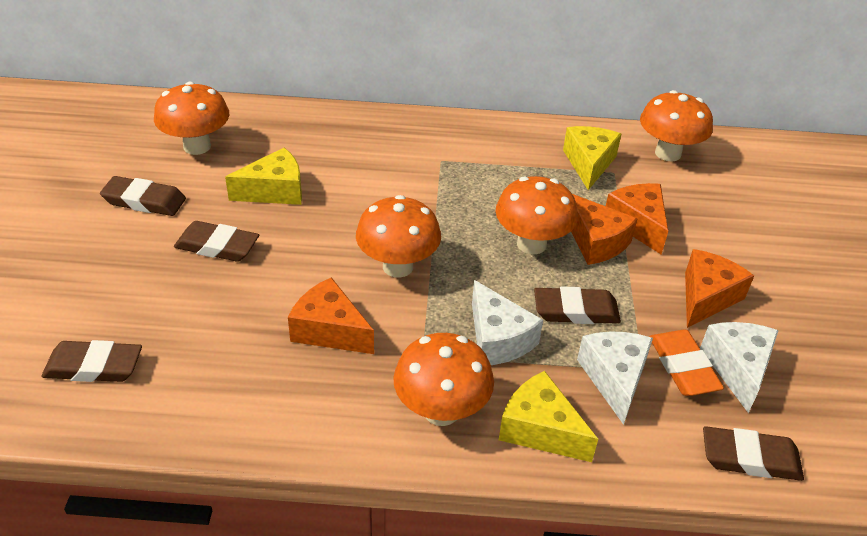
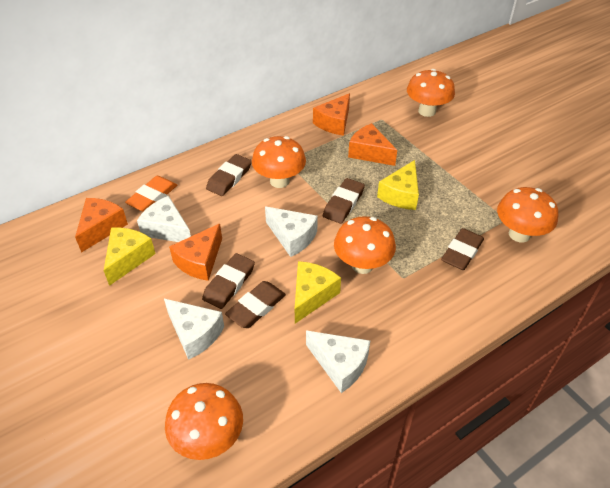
white cheese: [472,280,543,365] [577,332,653,425] [700,322,779,413] = 3 -> [137,196,191,242] [164,299,224,360] [265,206,318,257] [306,331,370,393] = 4

